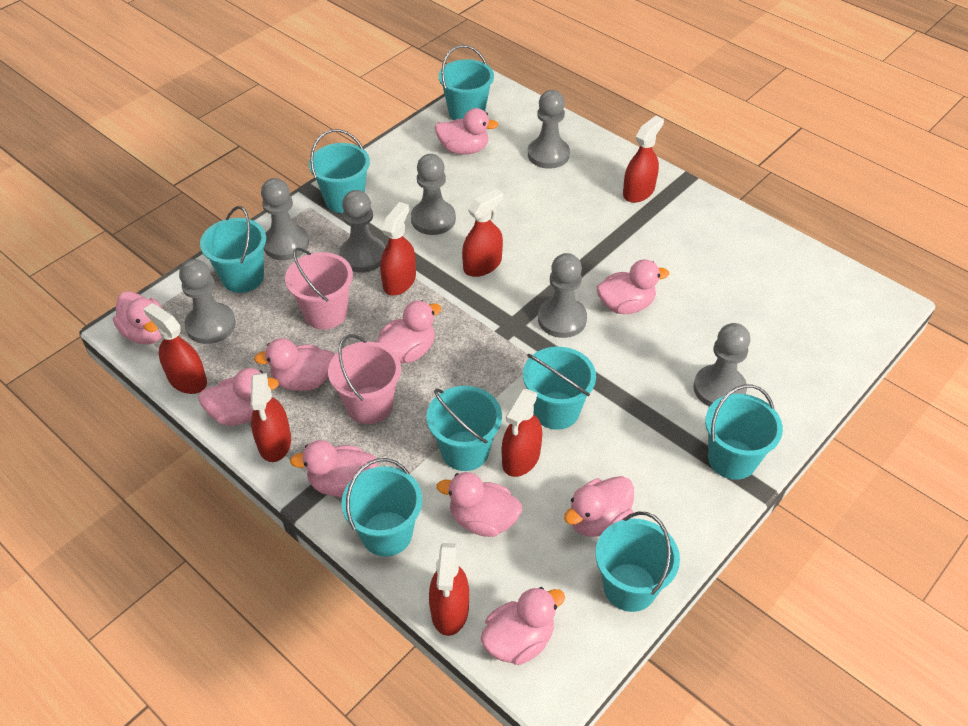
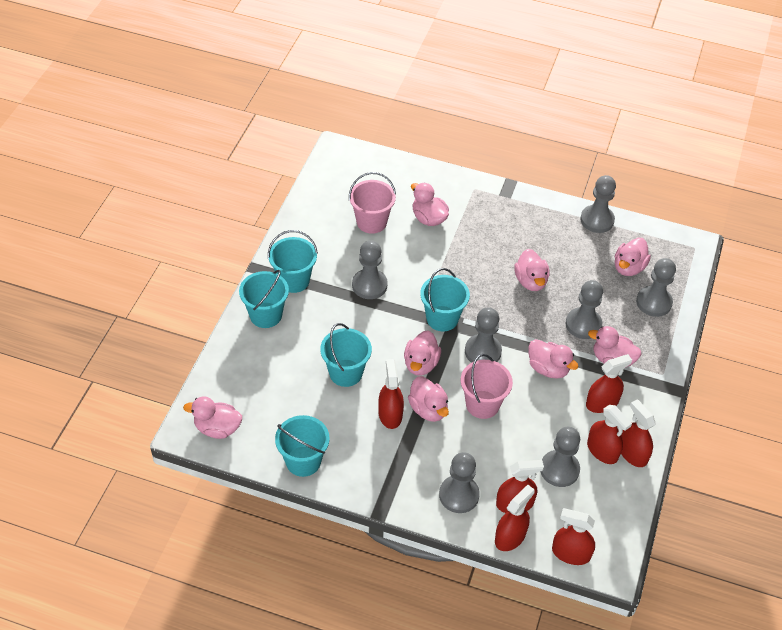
pink duck: [113,291,164,345] [198,368,279,426] [254,338,335,391] [290,440,378,497] [376,300,441,363] [435,108,498,154] [437,472,522,537] [481,587,565,665] [564,476,634,537] [597,259,669,314] = 10 -> [183,396,242,439] [404,330,441,376] [408,376,449,422] [411,183,449,226] [514,249,549,291] [529,339,579,379] [588,326,642,368] [615,238,651,276] = 8
turquoise bucket: [200,206,266,293] [309,129,370,213] [341,458,422,557] [426,386,502,471] [439,45,494,120] [523,347,596,430] [595,512,680,612] [705,384,783,480] = 8 -> [239,270,289,328] [268,230,318,293] [275,415,329,477] [320,323,372,387] [420,268,470,331] = 5

